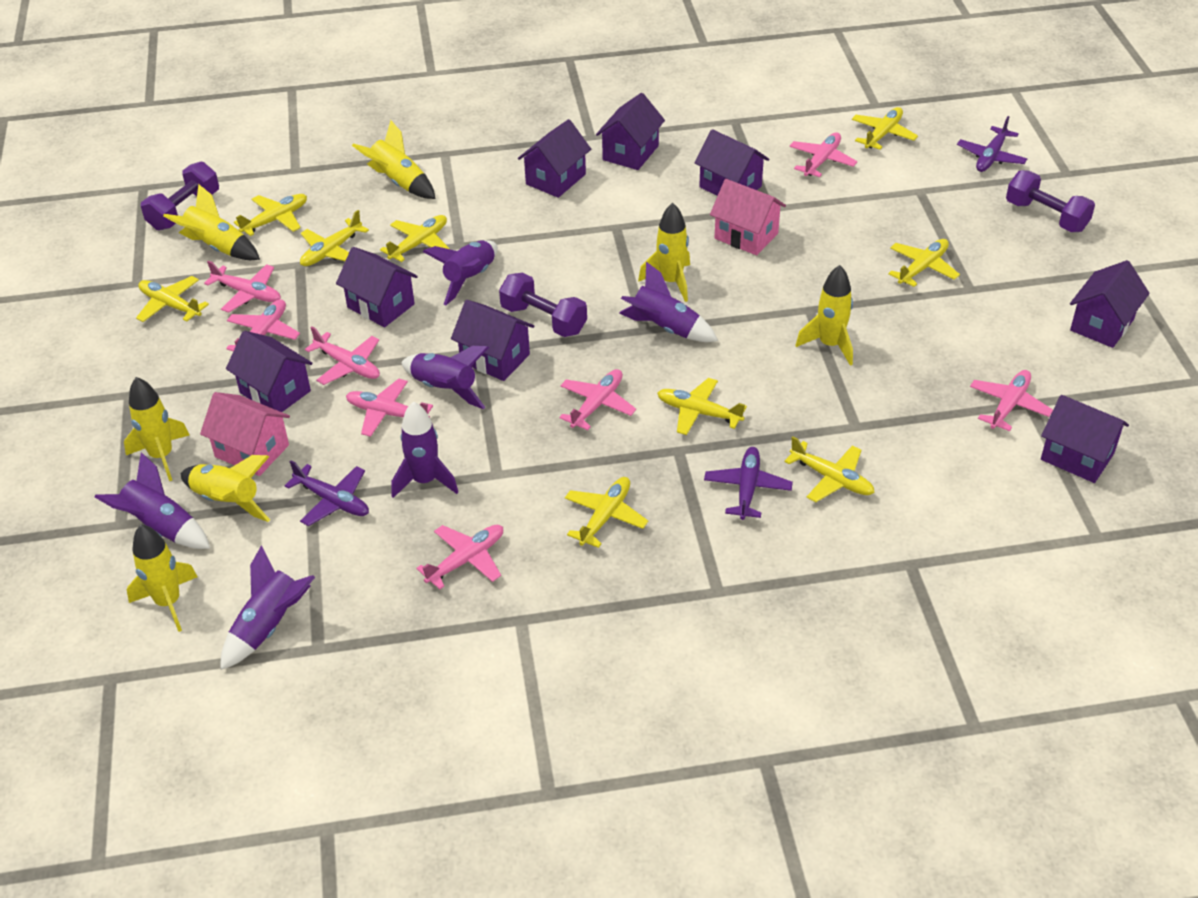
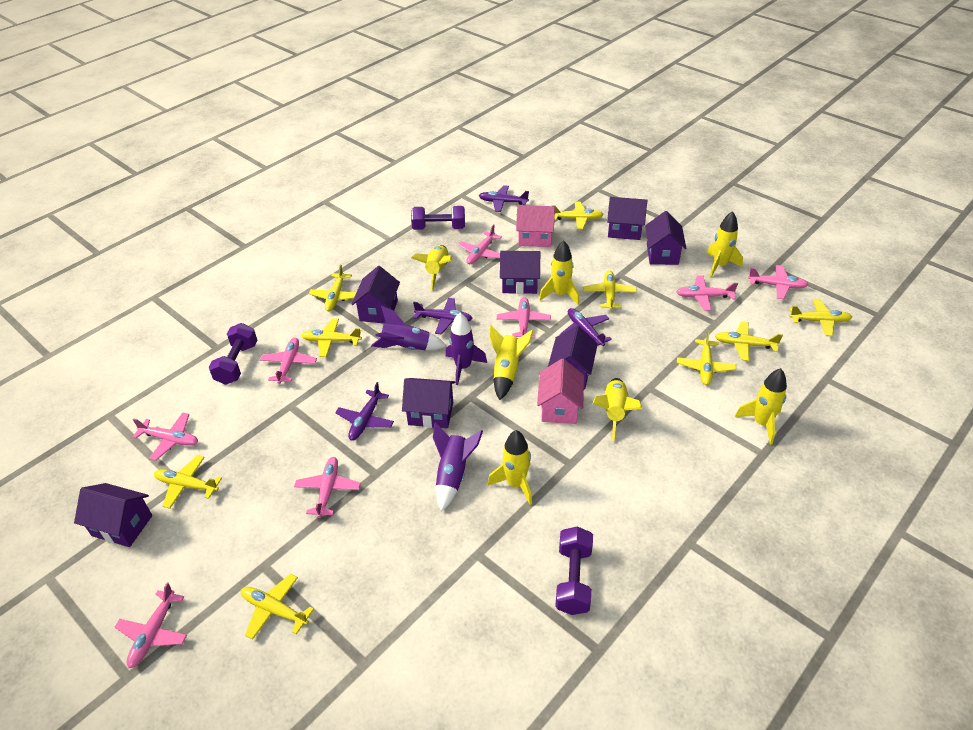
purple house: [226,331,312,412] [336,247,418,327] [451,300,534,381] [518,119,591,198] [596,93,665,170] [694,129,769,196] [1041,395,1129,483] [1070,260,1150,348] = 8 -> [74,483,152,547] [351,266,400,324] [402,378,455,428] [500,251,540,294] [548,326,598,390] [607,197,647,240] [645,211,686,265] = 7
purple plane: [284,461,369,526] [704,447,793,520] [957,116,1027,172] = 3 -> [335,382,394,441] [413,298,473,335] [479,185,529,212] [560,308,612,346] = 4
purple rocket: [95,453,210,549] [221,545,315,670] [391,401,458,498] [401,346,489,409] [423,240,498,305] [619,262,718,342] = 6 -> [371,306,446,350] [433,423,483,512] [446,313,487,385] = 3

